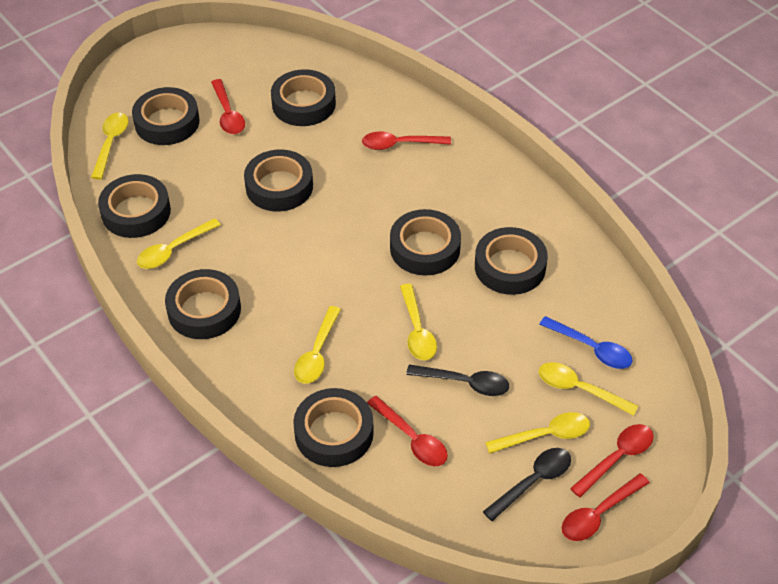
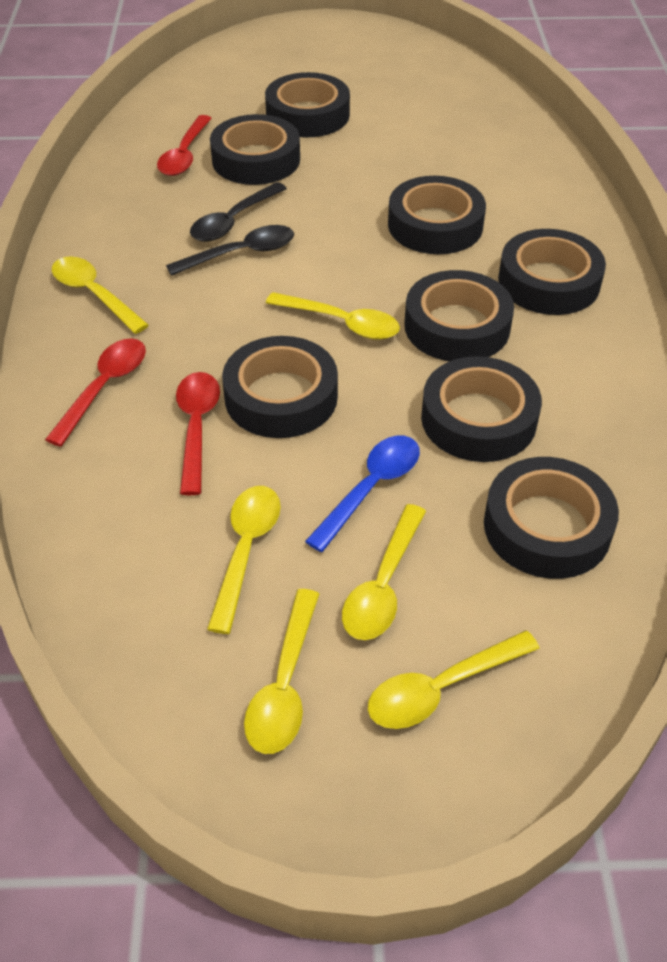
red spoon: [211,79,245,134] [362,131,451,150] [367,396,448,466] [562,473,650,541] [570,424,654,498] = 5 -> [45,338,146,447] [157,115,212,176] [176,372,220,495] = 3

